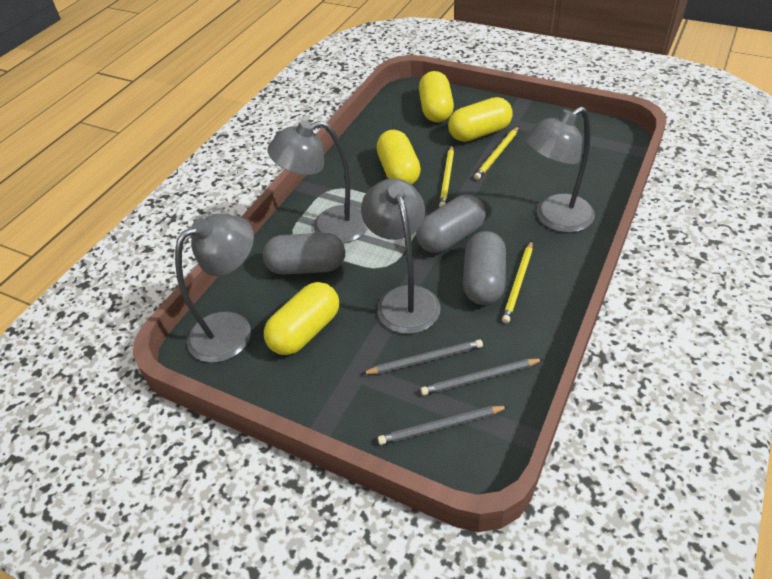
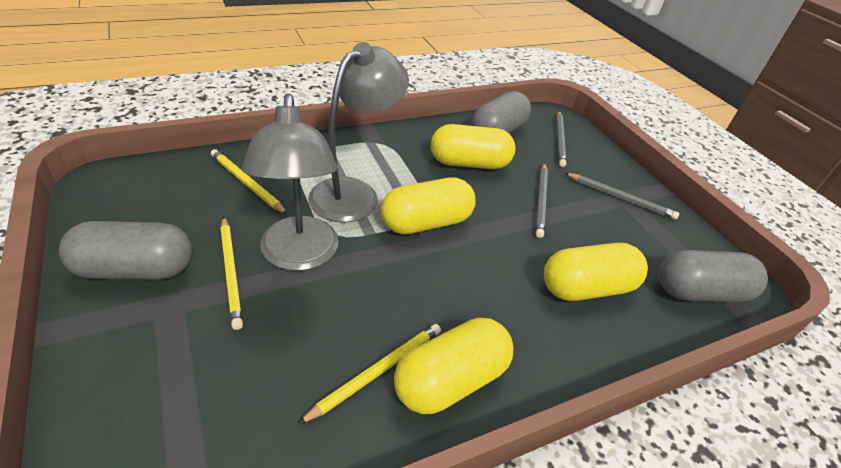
grey lamp: [175,214,254,363] [268,120,368,244] [361,178,441,334] [524,107,595,233] = 4 -> [242,93,339,271] [308,42,409,223] = 2

